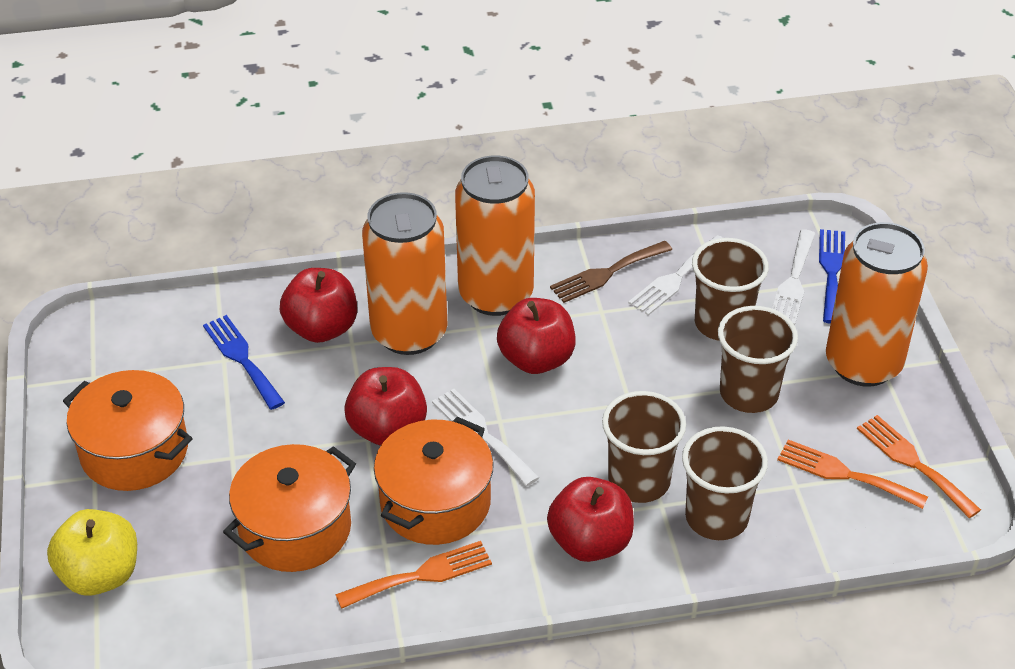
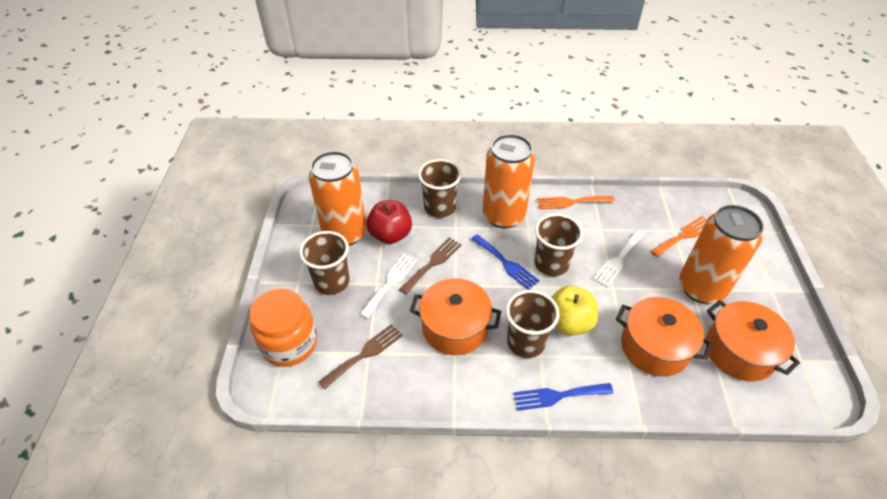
brown fork: [550,241,672,303] = 1 -> [319,324,403,390] [399,237,462,295] = 2
orange fork: [335,541,492,609] [777,440,928,509] [857,415,981,518] = 3 -> [537,196,615,210] [650,216,707,257] = 2
orange jar: none = 0 -> [249,289,317,367] = 1
red apple: [280,268,357,343] [344,367,427,446] [497,298,576,374] [547,477,634,562] = 4 -> [366,200,412,244] = 1
white fork: [432,389,540,486] [628,235,723,316] [772,230,815,325] = 3 -> [360,254,417,319] [593,230,644,287] = 2

